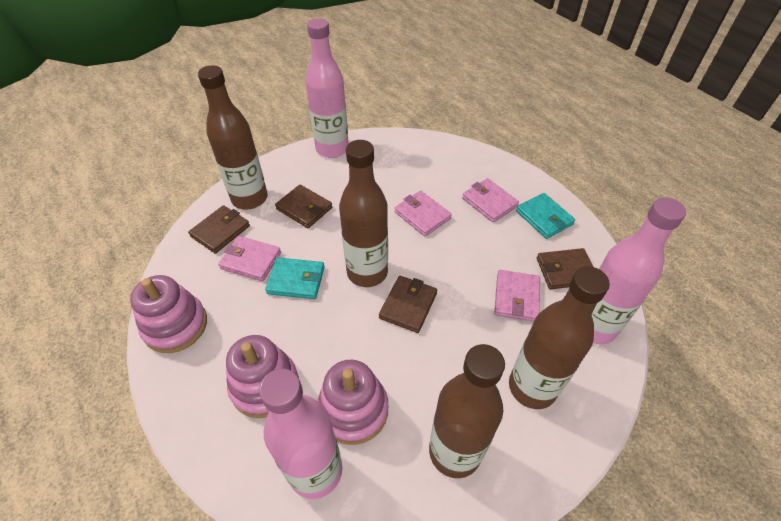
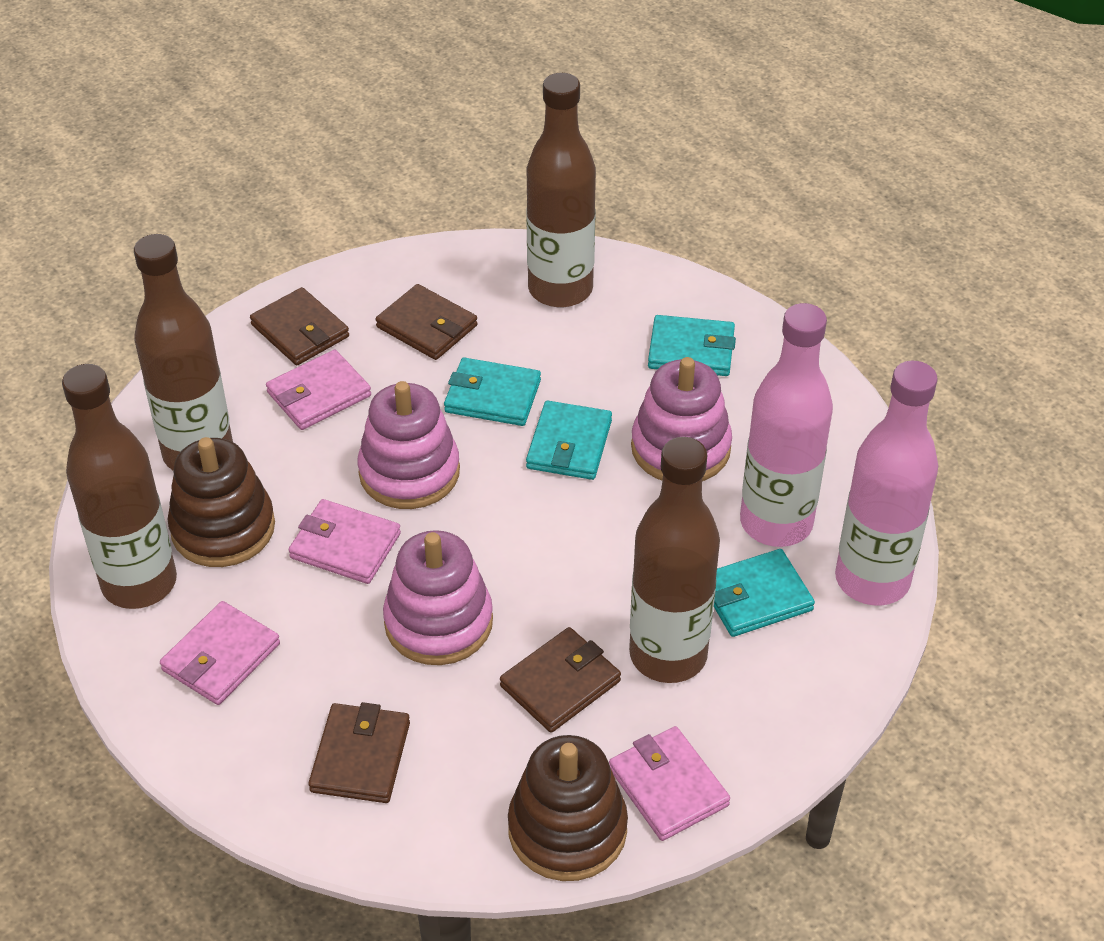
brown stacking toy: none = 0 -> [168,437,275,567] [508,735,628,881] = 2
pink bottle: [259,369,342,499] [305,18,349,158] [592,197,686,344] = 3 -> [740,303,833,547] [835,361,938,606] = 2
turquoise wallet: [265,257,324,299] [516,193,575,239] = 2 -> [444,358,541,426] [526,400,612,480] [648,315,736,376] [714,549,815,637] = 4

